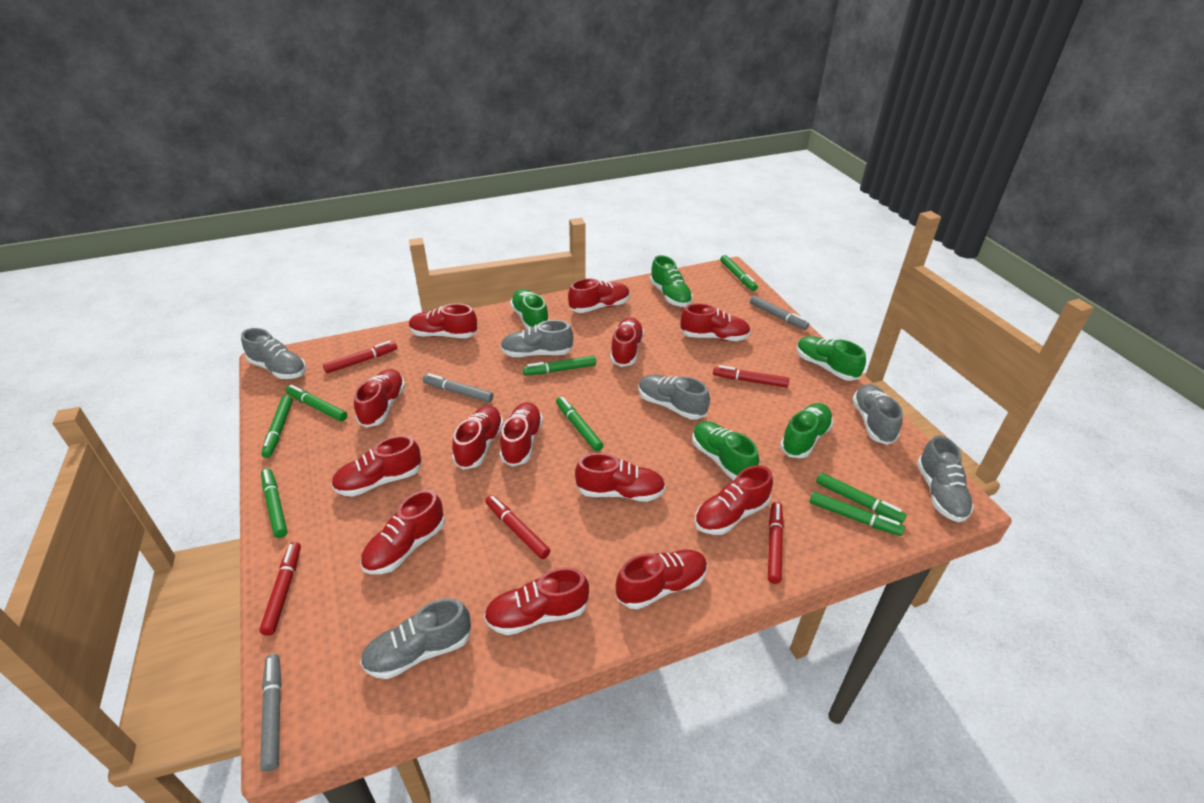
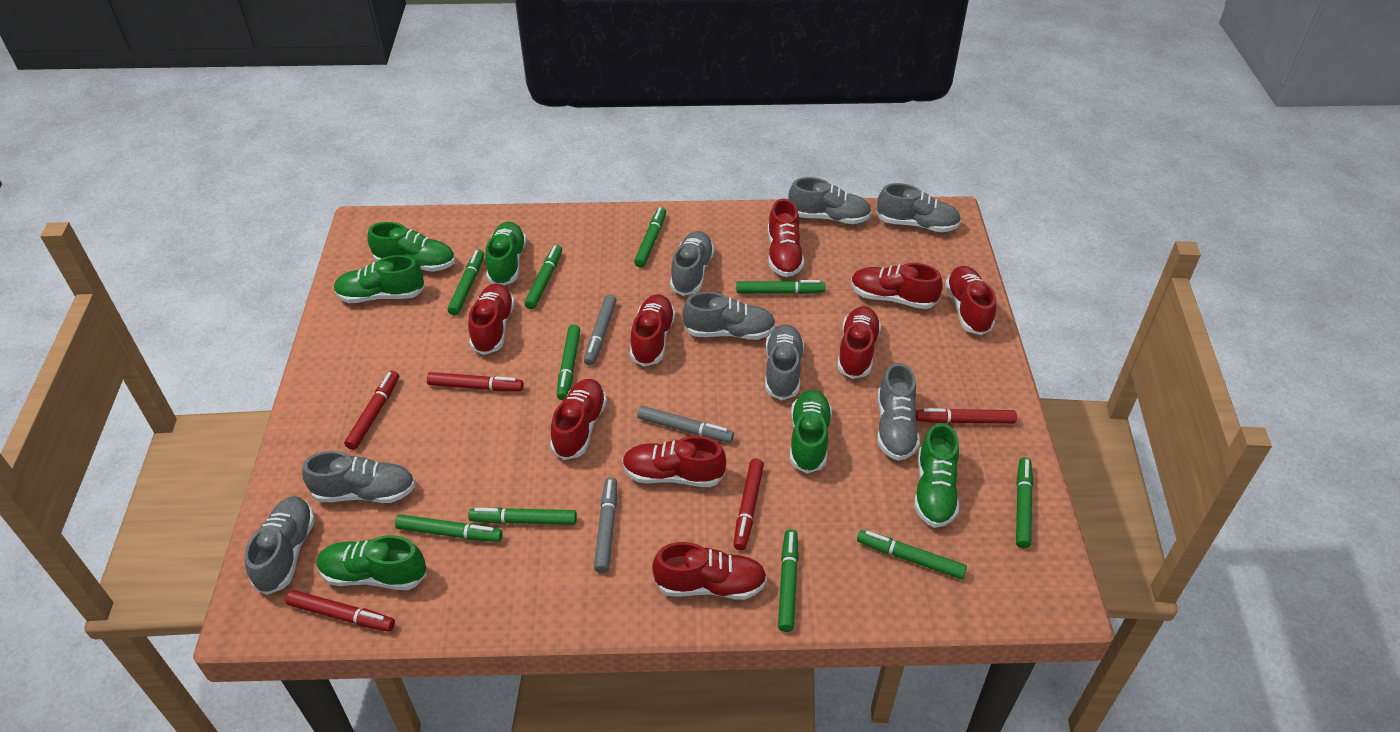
green marker: [261,395,293,458] [261,468,287,538] [285,385,347,421] [523,356,596,375] [556,397,604,451] [720,255,758,291] [809,492,905,536] [816,473,907,523] = 8 -> [395,514,503,542] [447,250,484,315] [468,507,577,525] [524,245,562,309] [557,325,580,400] [634,207,666,267] [736,280,825,294] [778,529,798,632] [857,530,967,579] [1016,457,1033,548] = 10
green shoe: [510,289,549,329] [650,255,693,307] [692,421,759,480] [780,403,833,458] [797,336,866,381] = 5 -> [317,535,427,590] [334,255,425,303] [367,222,455,272] [485,222,527,285] [790,390,832,474] [914,423,959,528] = 6
grey shoe: [241,328,306,379] [360,598,471,679] [500,320,573,357] [638,375,710,419] [852,384,903,445] [917,435,974,522] = 6 -> [245,496,315,595] [302,451,415,503] [670,231,714,296] [682,292,776,340] [765,324,804,400] [788,177,872,224] [877,183,961,232] [877,363,920,461] = 8
red shoe: [331,435,421,497] [354,369,405,427] [360,490,445,574] [409,304,478,338] [452,406,503,469] [484,567,589,635] [500,402,543,467] [568,278,630,313] [575,453,666,502] [610,318,644,367] [616,549,708,610] [680,303,751,341] [694,465,773,535] = 13 -> [468,283,515,355] [550,379,607,460] [622,436,726,487] [630,294,675,367] [652,542,767,600] [768,198,804,277] [837,306,881,379] [851,263,943,309] [945,266,996,335] = 9

